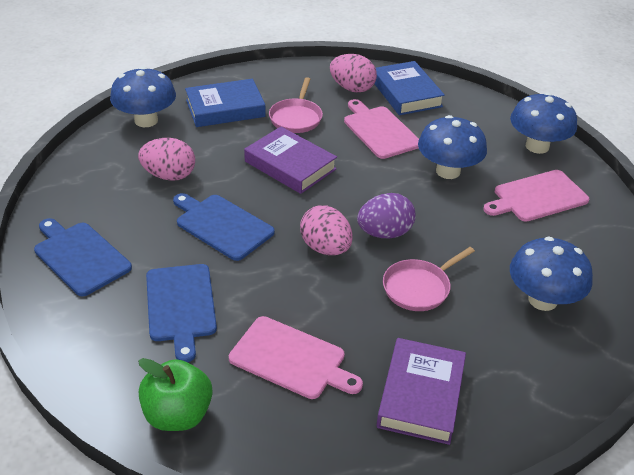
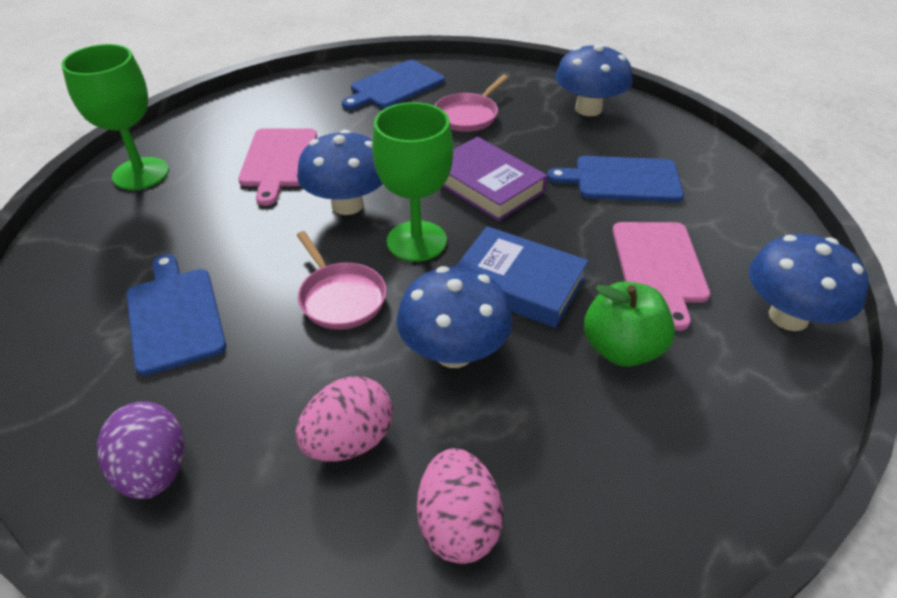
blue book: [185,79,266,127] [374,61,445,115] = 2 -> [456,226,589,328] = 1
green goblet: none = 0 -> [61,44,169,190] [372,102,453,262] = 2
pink cutting board: [229,316,363,399] [344,99,419,159] [484,170,589,222] = 3 -> [238,128,317,206] [612,222,710,331] = 2
pink egg: [138,138,195,181] [300,205,353,255] [330,54,377,93] = 3 -> [296,377,393,461] [417,448,503,564] = 2
purple book: [244,127,337,194] [376,338,466,445] = 2 -> [443,137,548,221] = 1

